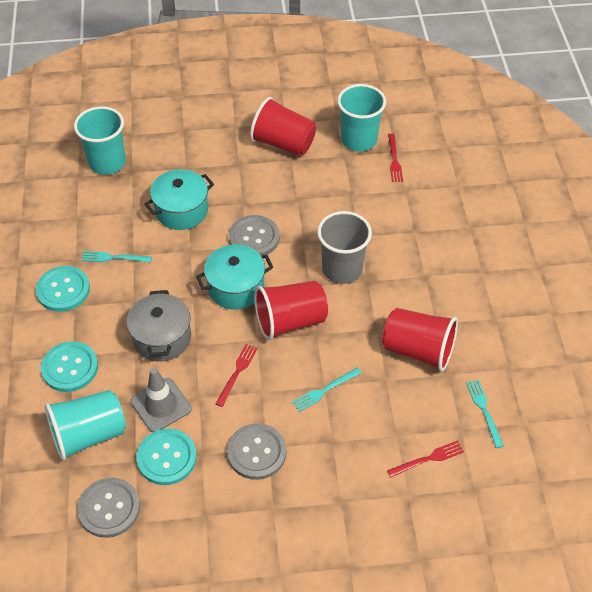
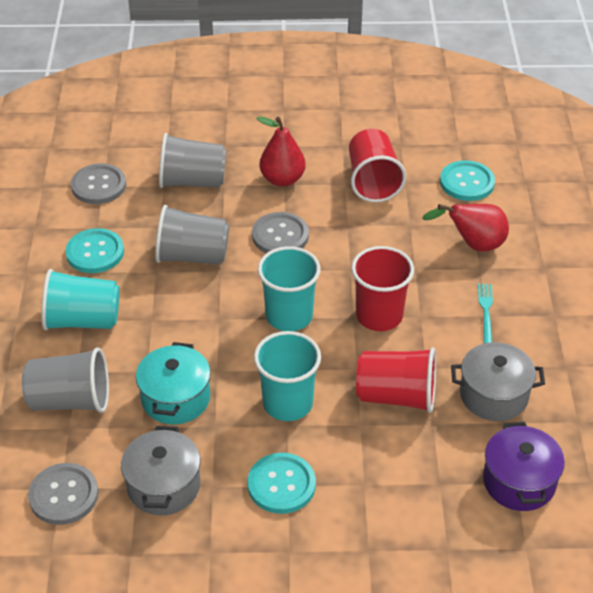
grey cup: [317,211,372,284] = 1 -> [22,347,109,413] [155,205,229,265] [159,133,226,188] = 3
grey pot: [127,290,191,362] = 1 -> [121,426,200,515] [451,342,545,421] = 2
grey traffic cone: [131,368,192,432] = 1 -> none = 0
purple pot: none = 0 -> [483,422,565,511] = 1
red fork: [216,344,258,407] [387,440,464,478] [388,133,403,182] = 3 -> none = 0
red pear: none = 0 -> [256,116,306,187] [422,204,509,252] = 2
turquoise fork: [81,251,152,262] [292,368,361,412] [466,379,504,448] = 3 -> [478,284,493,343] = 1
turquoise pot: [144,169,214,230] [196,244,273,310] = 2 -> [136,342,211,424] = 1

